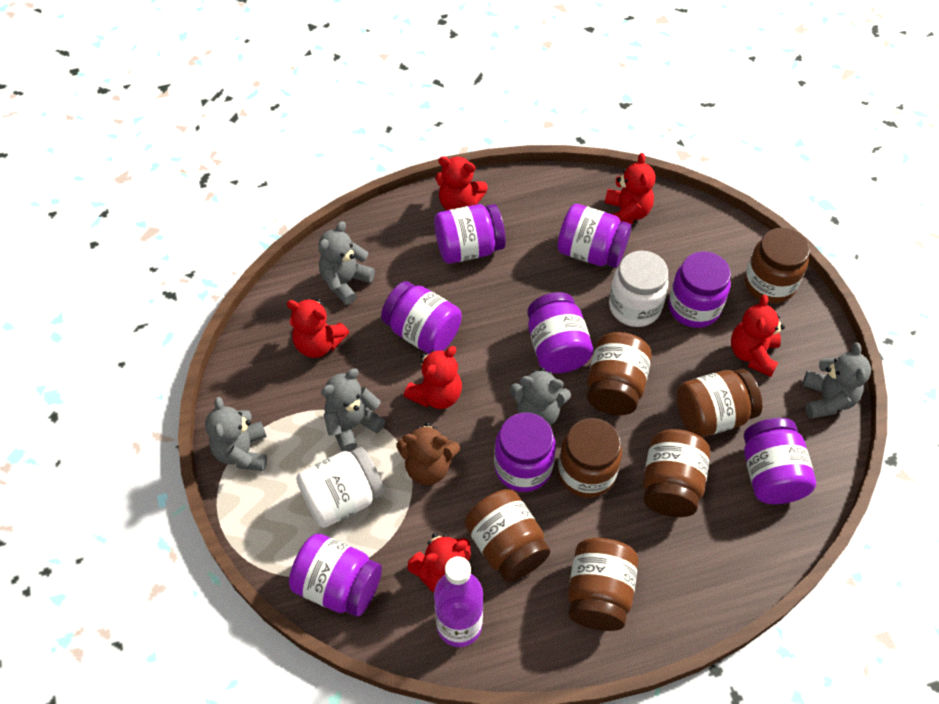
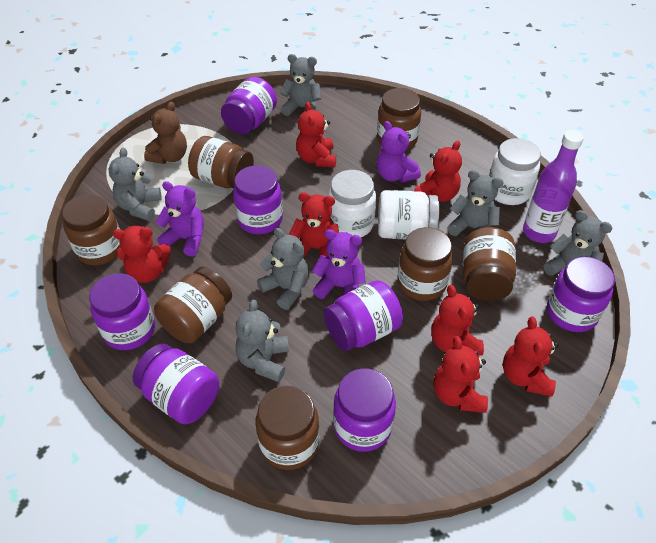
grey teddy bear: [205,397,267,471] [318,221,375,305] [321,368,386,452] [509,368,571,426] [803,342,871,419] = 5 -> [108,148,162,221] [235,300,289,382] [257,228,309,310] [279,54,321,116] [447,170,504,236] [544,210,612,276] = 6
purple jar: [289,533,382,617] [381,281,462,354] [434,204,506,264] [494,412,556,492] [527,292,593,373] [557,204,631,268] [668,251,731,328] [744,418,816,504] = 8 -> [89,273,155,350] [133,344,219,424] [221,77,277,134] [233,165,283,234] [324,280,403,351] [333,369,396,452] [547,257,615,332] = 7
purple teddy bear: none = 0 -> [156,181,204,256] [312,229,366,299] [376,121,421,183] = 3
red teddy bear: [287,298,349,358] [404,346,462,409] [407,533,471,593] [435,156,488,211] [605,153,655,225] [731,295,785,377] = 6 -> [113,226,171,283] [289,192,339,258] [296,102,336,167] [414,141,462,202] [431,285,484,356] [434,336,488,413] [503,317,558,397] = 7
white jar: [296,447,384,528] [609,251,669,327] = 2 -> [328,170,376,237] [378,190,439,239] [489,138,541,205] = 3

